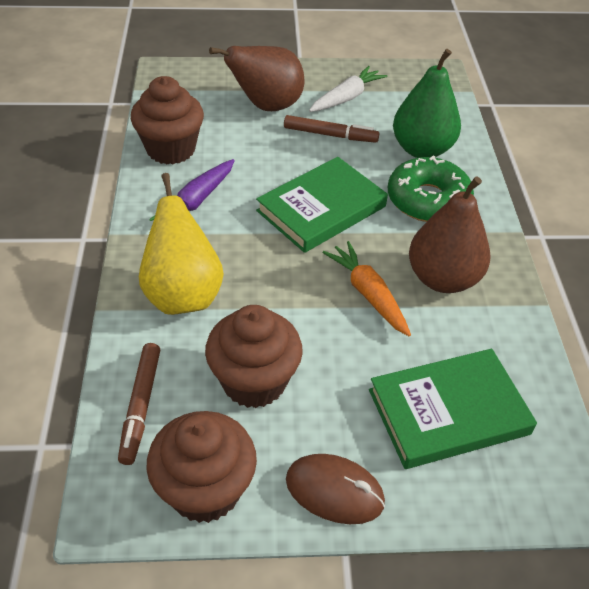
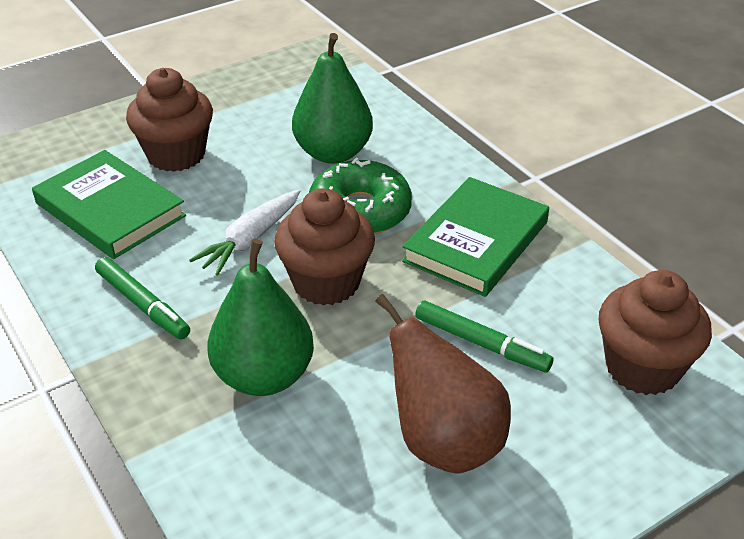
brown marker: [118,343,160,465] [284,115,380,143] = 2 -> none = 0
brown mouse: [286,454,385,524] = 1 -> none = 0
brown pear: [209,46,305,111] [409,177,491,293] = 2 -> [375,294,511,474] = 1
green marker: none = 0 -> [95,257,190,340] [415,301,554,372] = 2
green pear: [393,49,461,158] = 1 -> [207,239,314,396] [292,33,373,164] = 2
orange carrot: [323,241,411,337] = 1 -> none = 0
purple carrot: [149,159,235,221] = 1 -> none = 0
yellow pear: [139,173,224,315] = 1 -> none = 0

